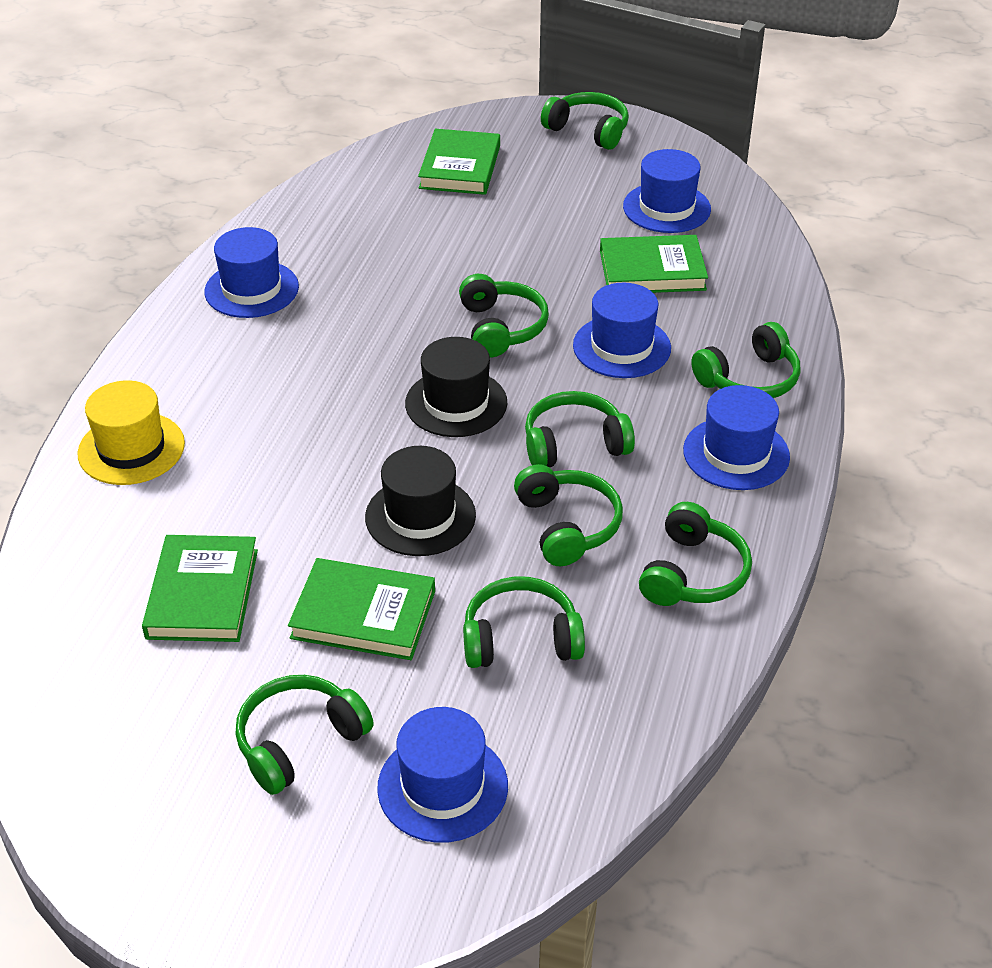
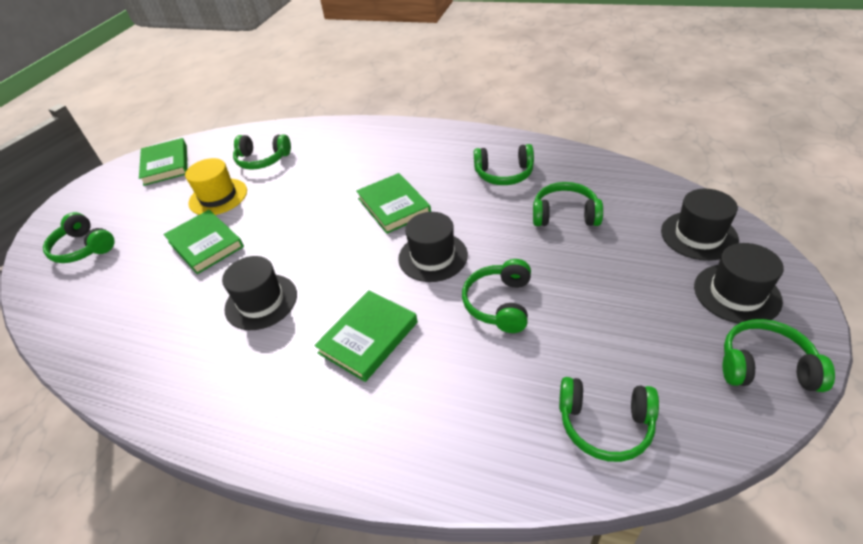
black hat: [365,446,476,556] [405,337,507,437] = 2 -> [222,256,297,330] [398,212,468,282] [661,189,739,261] [694,243,784,324] = 4
blue hat: [204,227,299,318] [377,707,508,843] [573,283,671,378] [623,149,711,233] [683,385,790,490] = 5 -> none = 0
green headphones: [235,675,374,795] [459,274,549,357] [463,576,585,668] [514,464,623,566] [525,391,635,467] [541,92,629,150] [639,502,752,606] [691,322,801,398] = 8 -> [43,212,115,263] [233,134,291,170] [462,259,531,333] [474,144,534,185] [533,182,603,226] [559,377,659,462] [723,319,835,392] = 7

